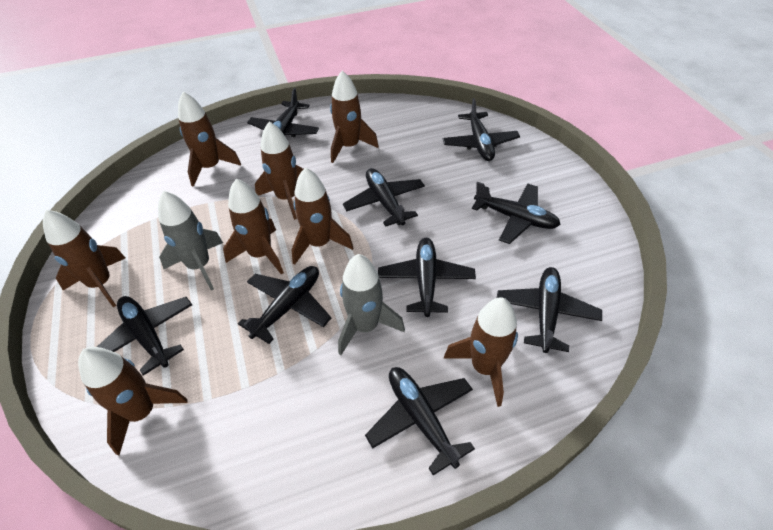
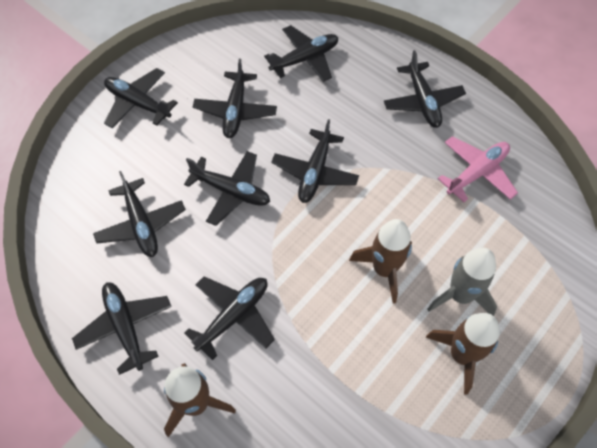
brown rocket: [43,210,125,307] [78,347,188,455] [178,92,241,187] [223,179,284,274] [255,122,304,220] [292,167,353,265] [330,70,379,163] [444,297,518,407] = 8 -> [164,363,236,437] [349,219,412,304] [426,313,500,395] = 3
grey rocket: [158,191,223,290] [338,254,405,355] = 2 -> [427,247,497,316] = 1
pink plane: none = 0 -> [438,136,518,202] = 1

